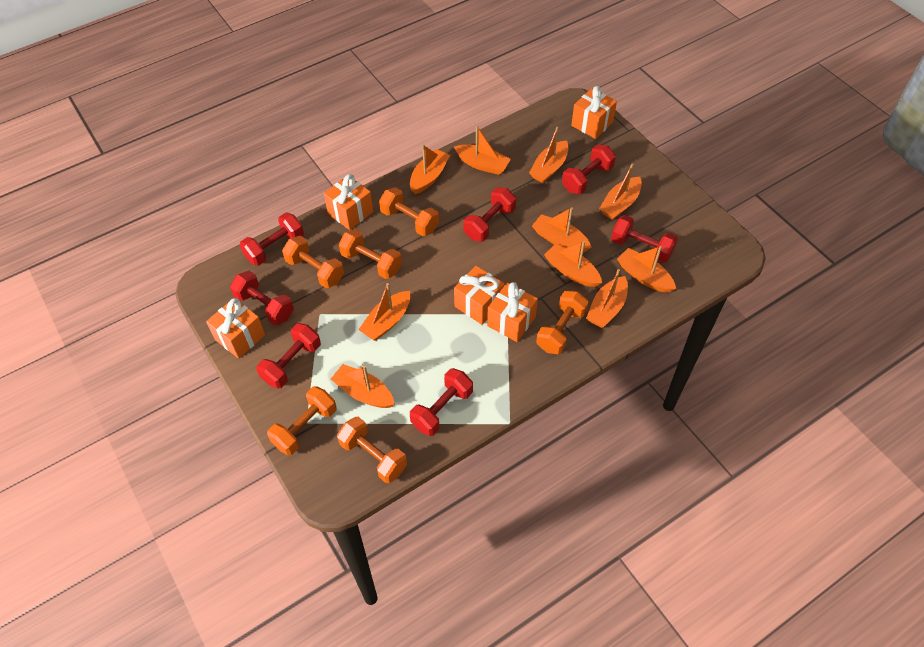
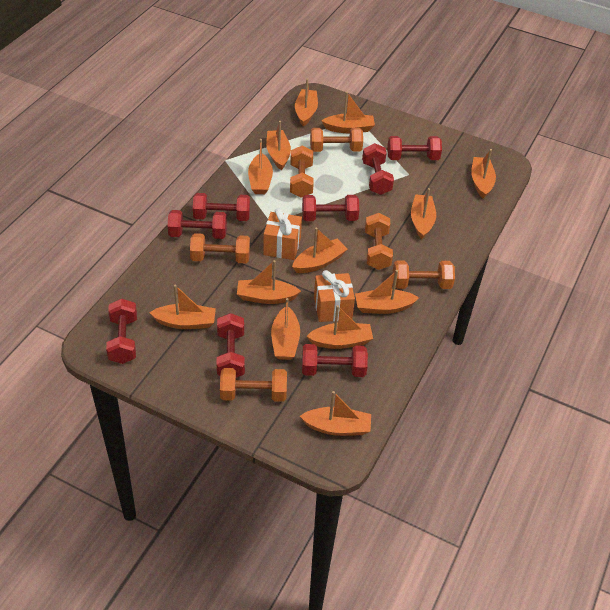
orange boat: [331,364,395,408] [358,283,411,341] [410,144,450,194] [454,125,511,175] [529,127,569,183] [532,207,591,253] [544,241,602,287] [586,269,628,328] [599,163,642,220] [617,246,676,293] = 10 -> [149,285,216,329] [237,260,301,304] [248,139,273,194] [266,121,291,170] [271,298,300,360] [292,227,347,273] [295,79,318,126] [300,391,371,436] [307,305,373,349] [322,92,375,133] [355,270,419,314] [411,188,436,239] [471,149,496,199] = 13
orange gift: [206,298,265,359] [324,174,373,230] [454,266,504,325] [487,282,538,342] [571,86,617,139] = 5 -> [263,208,302,260] [314,270,355,322] = 2
red dumbbell: [230,271,294,325] [240,213,304,266] [257,323,321,388] [410,368,473,436] [463,187,516,242] [562,145,616,194] [611,215,678,263] = 7 -> [106,299,137,364] [168,210,227,239] [193,193,250,221] [217,313,245,377] [302,195,359,221] [302,344,368,377] [362,143,394,195] [387,136,442,160] = 8

